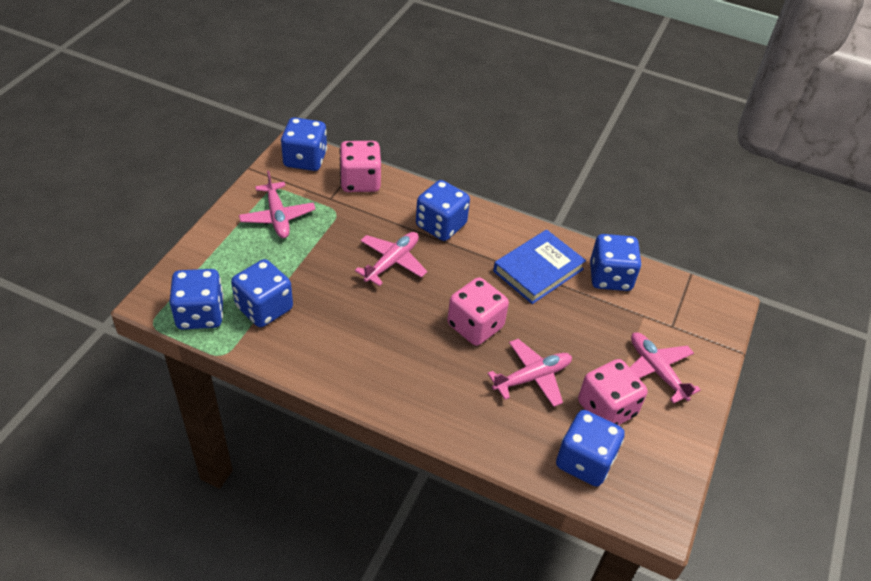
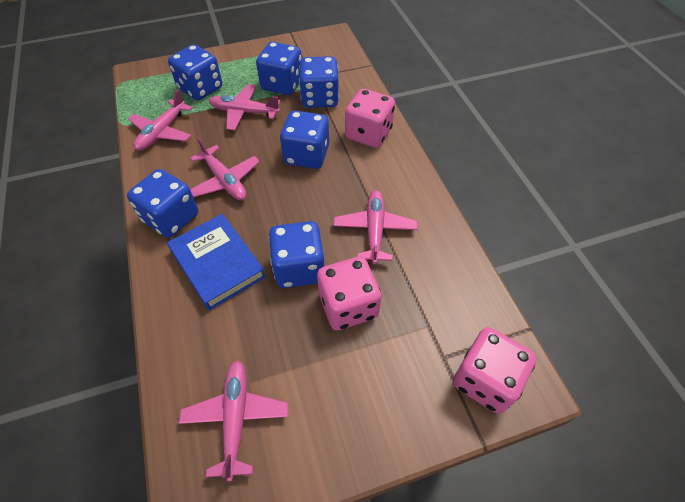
pink plane: [239,171,316,238] [355,232,427,286] [487,339,572,407] [630,332,701,404] = 4 -> [128,89,193,151] [179,360,288,482] [190,137,260,200] [209,84,281,130] [333,190,418,264] = 5

